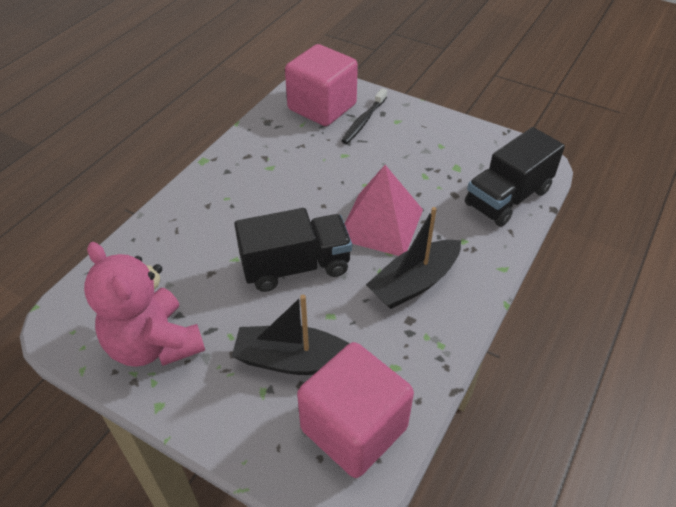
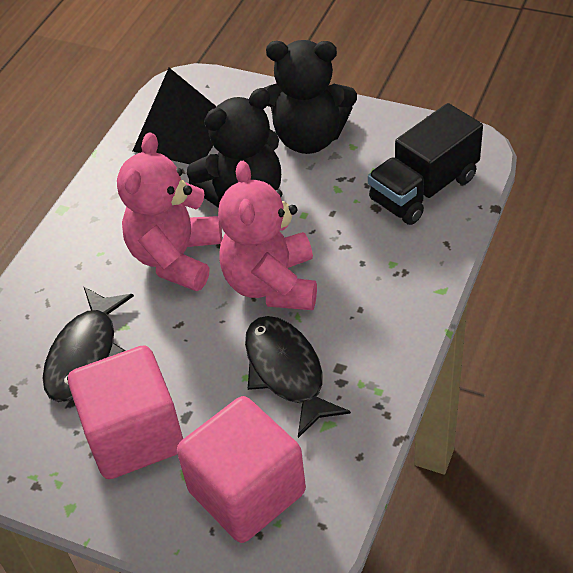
black boat: [232,295,350,375] [366,207,461,309] = 2 -> none = 0
black fish: none = 0 -> [43,287,134,402] [245,316,351,438] = 2
black pyramid: none = 0 -> [133,68,217,164] = 1
black teddy bear: none = 0 -> [187,88,281,208] [264,40,357,154] = 2
black toothbrush: [341,88,387,144] = 1 -> none = 0
black truck: [234,208,352,292] [465,127,565,227] = 2 -> [368,103,483,225] = 1
pink pyramid: [345,165,423,256] = 1 -> none = 0
pink teddy bear: [84,242,205,367] = 1 -> [117,132,222,291] [218,161,317,310] = 2

